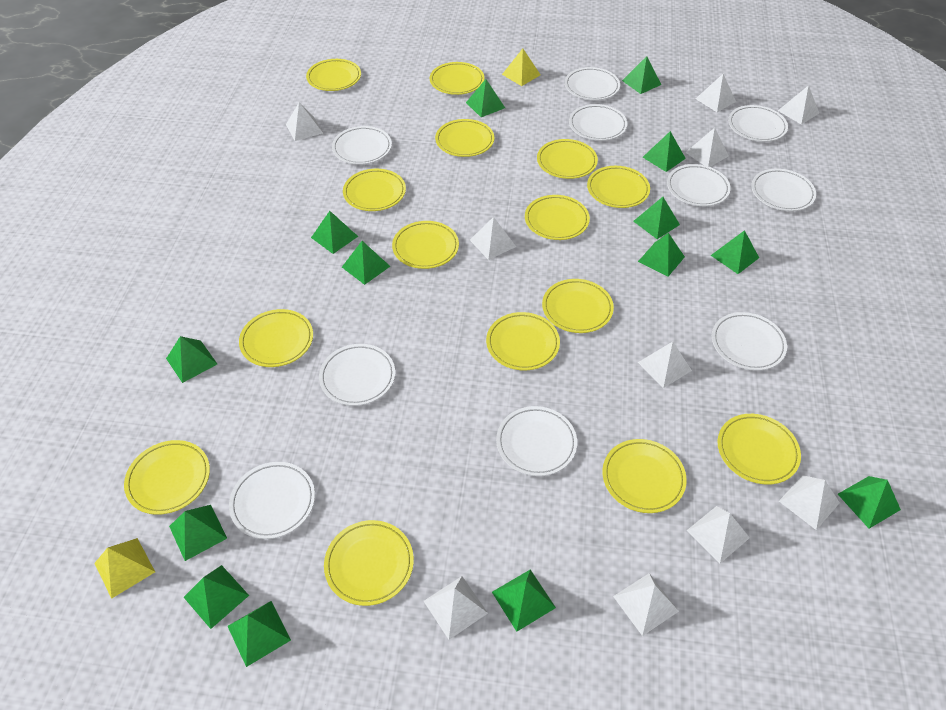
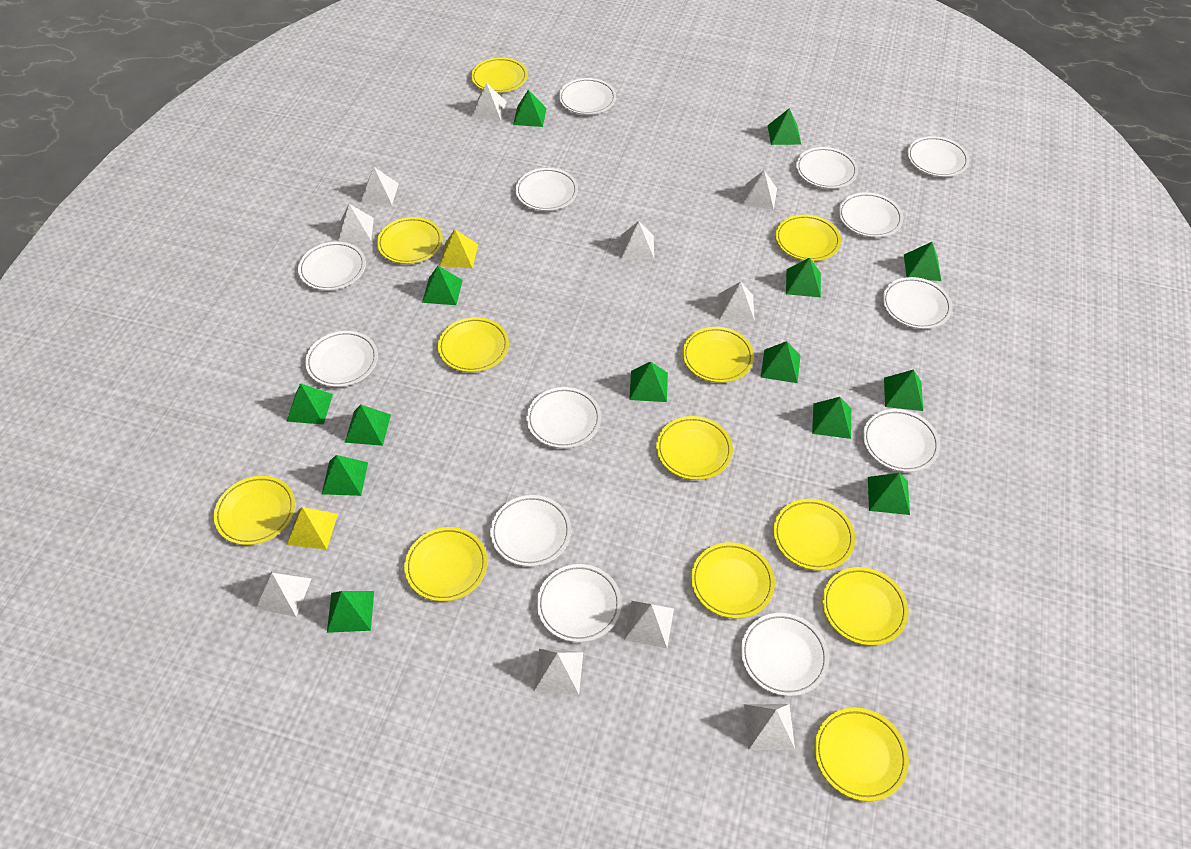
white plate: [229,462,315,539] [319,344,395,406] [332,126,392,165] [496,406,577,476] [565,67,620,100] [569,104,627,141] [667,164,731,206] [712,312,787,371] [728,105,788,142] [751,168,816,211] = 10 -> [298,242,366,290] [305,331,378,387] [490,495,571,567] [515,168,578,211] [526,387,601,448] [537,564,622,642] [559,78,616,115] [741,613,829,696] [796,147,858,189] [838,192,903,237] [863,409,940,472] [882,277,953,329] [907,136,970,177] = 13
yellow plate: [124,440,210,515] [239,309,313,367] [306,59,361,91] [324,520,414,606] [343,169,406,211] [392,221,459,269] [430,62,484,95] [435,119,494,157] [486,312,560,370] [525,195,590,240] [537,139,598,179] [542,279,614,333] [587,166,650,208] [602,439,687,513] [718,414,801,485] = 15 -> [214,476,295,545] [377,217,443,264] [404,527,488,602] [438,317,509,372] [471,57,528,93] [656,416,733,480] [682,327,754,383] [691,542,775,619] [773,499,855,571] [775,215,841,261] [814,708,909,801] [822,567,909,646] = 12

